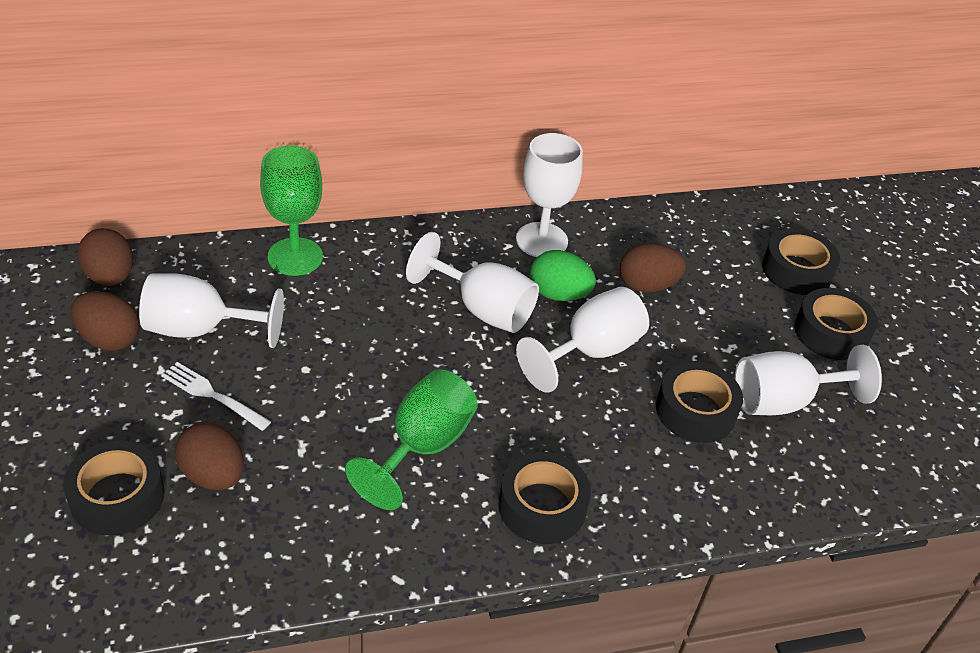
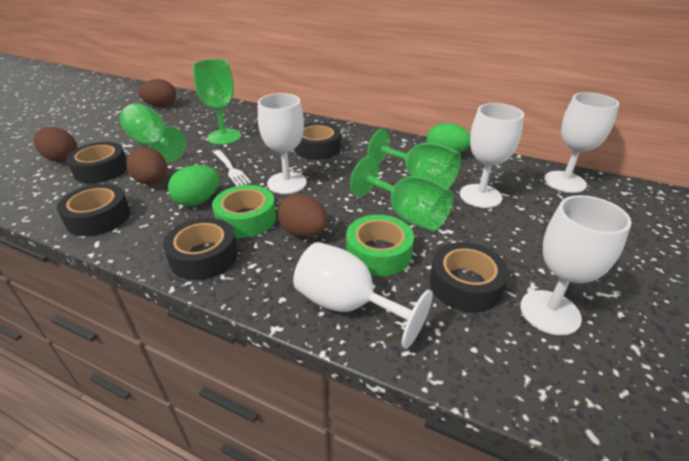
green egg: [530,250,596,301] = 1 -> [168,165,219,206] [426,123,470,152] = 2
green goblet: [260,146,323,276] [345,369,478,510] = 2 -> [120,103,186,162] [193,59,241,145] [350,156,454,231] [367,129,461,189] = 4
green tape: none = 0 -> [212,185,276,238] [346,215,414,276] = 2

